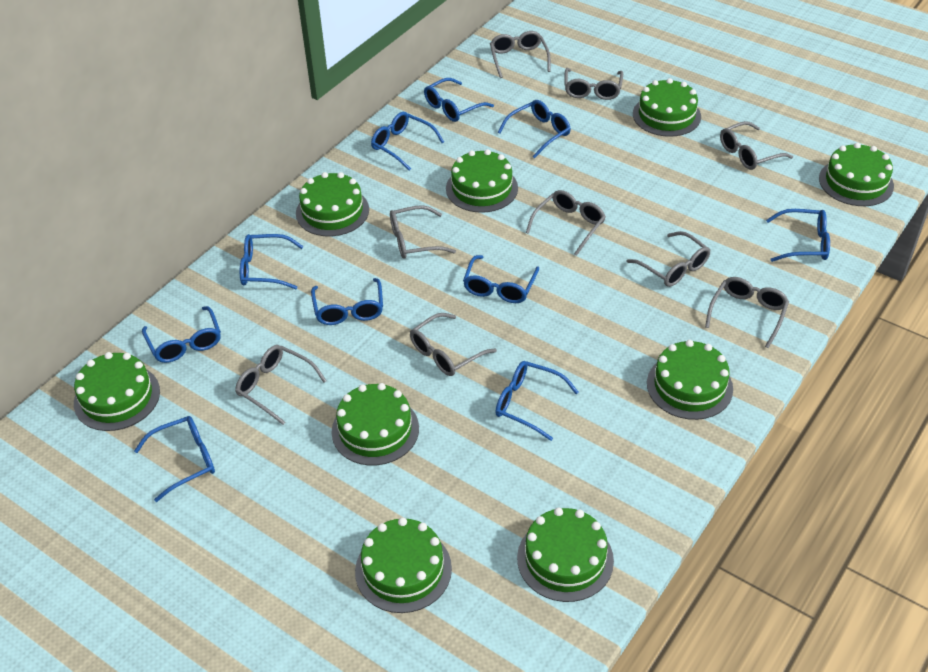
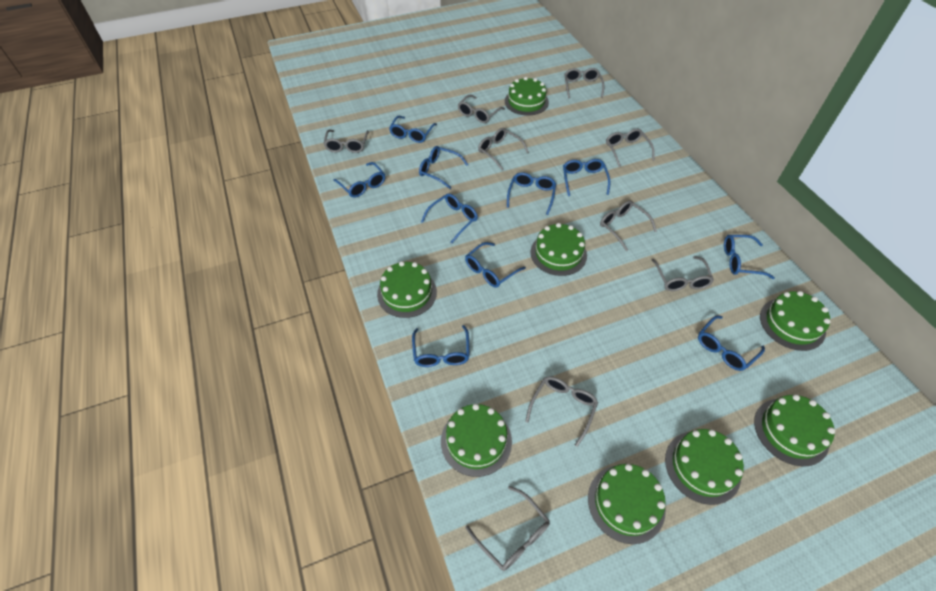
green cake: [74,352,160,431] [296,172,369,236] [331,383,419,465] [355,517,452,613] [446,149,518,213] [517,507,614,602] [633,78,701,137] [647,340,733,420] [819,143,894,206] = 9 -> [377,261,437,318] [441,404,512,477] [505,77,549,116] [530,223,587,276] [588,464,666,544] [665,429,744,505] [754,394,835,466] [760,291,831,351] = 8

